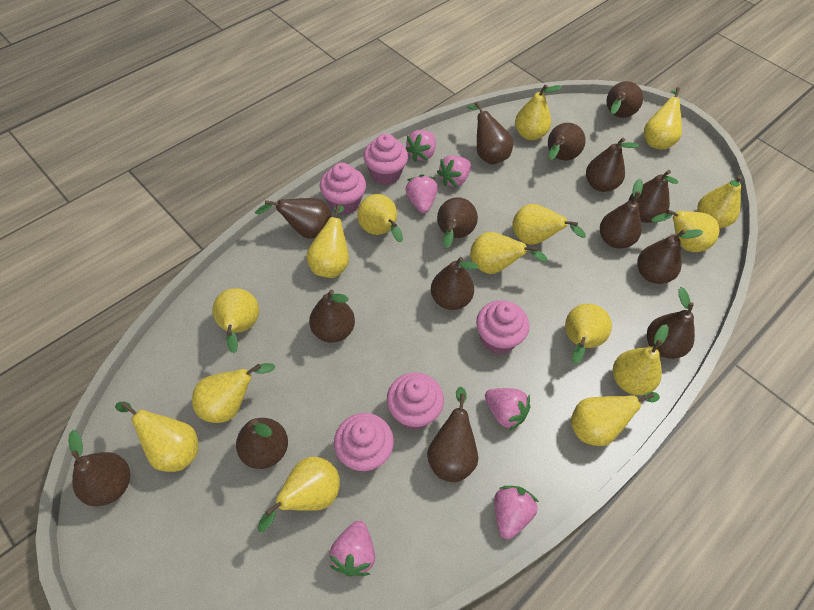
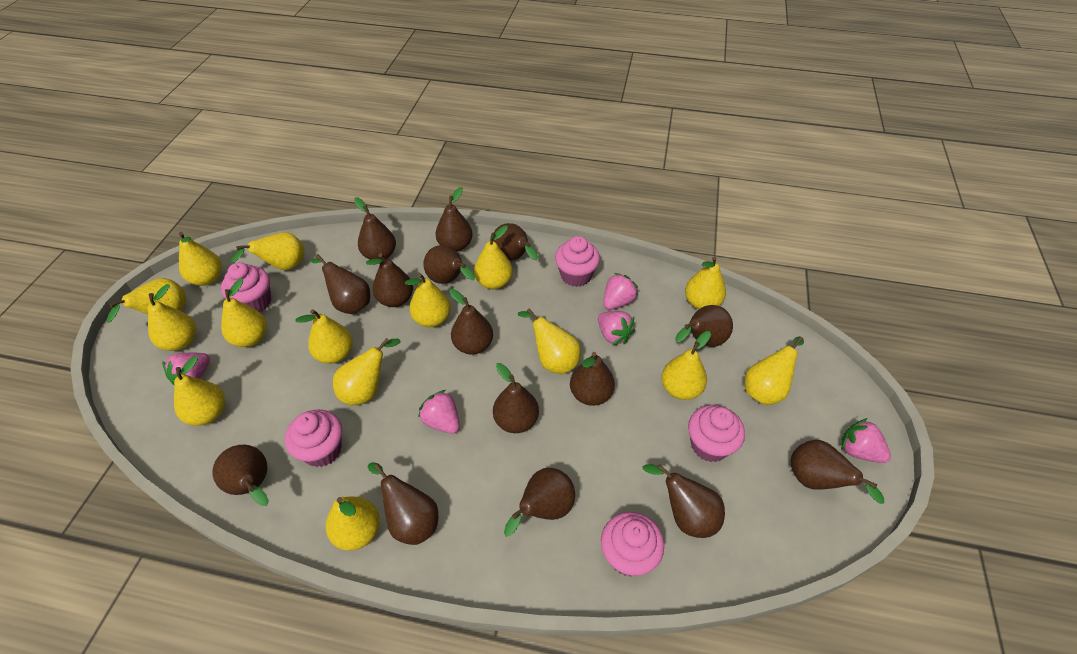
pink strawberry: [329,521,375,577] [405,130,436,162] [405,174,438,213] [437,155,471,187] [485,388,530,431] [494,486,539,539] = 6 -> [162,353,210,385] [418,390,460,434] [598,311,635,346] [603,273,638,310] [842,418,891,463] = 5

